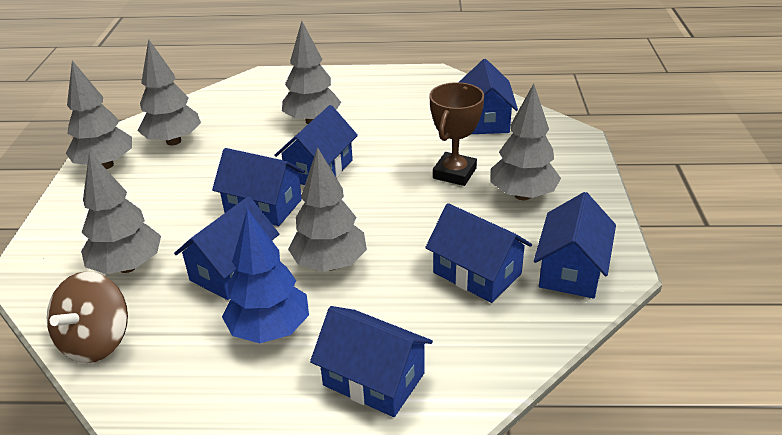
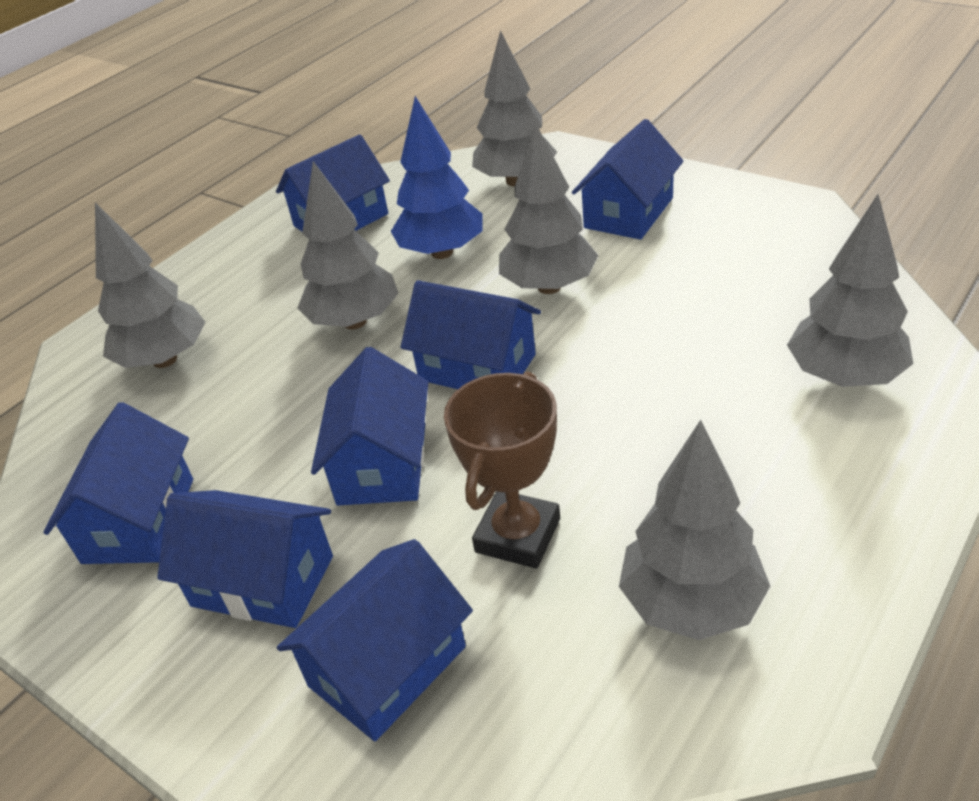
brown spinning top: [47,271,128,363] = 1 -> none = 0

